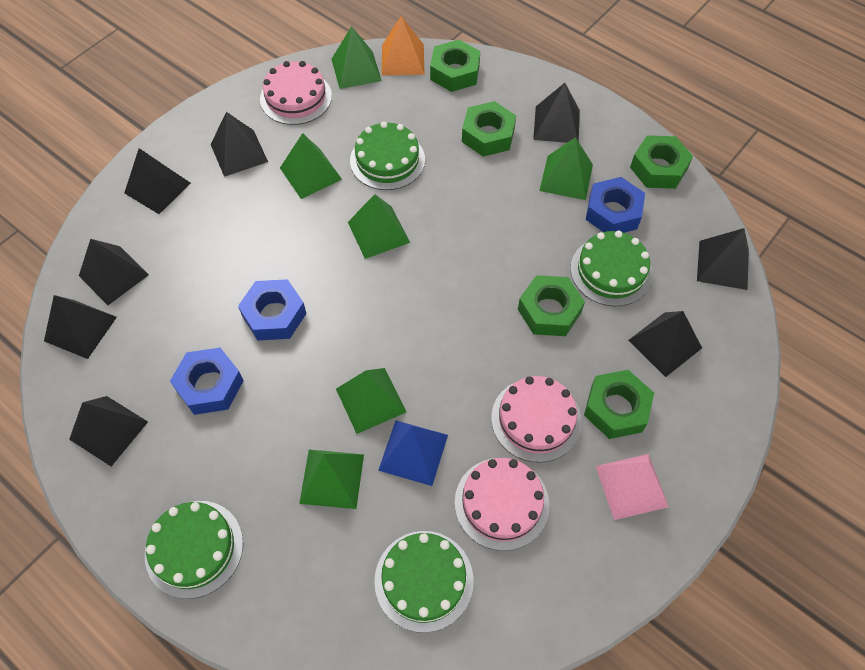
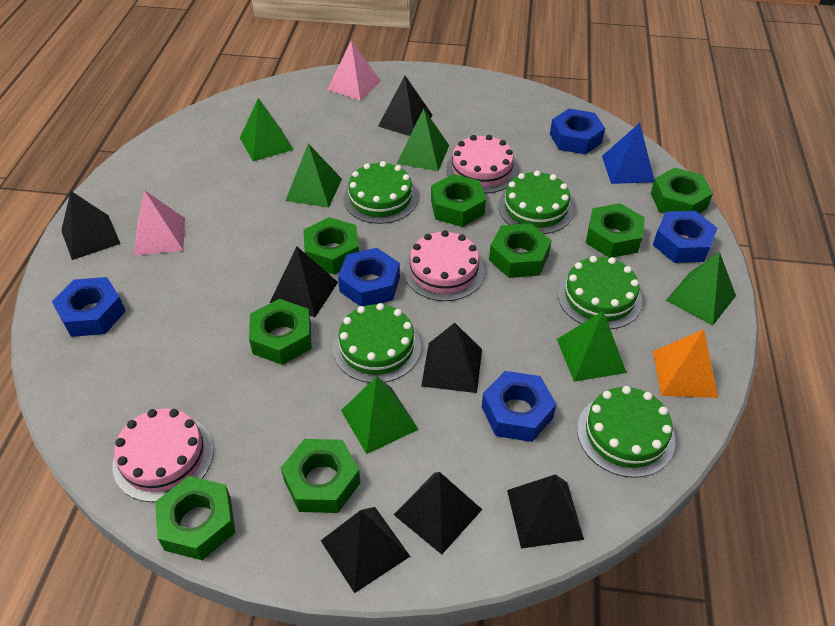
black pyramid: [44,295,117,359] [69,396,148,466] [79,239,149,305] [124,148,191,214] [211,112,268,177] [533,83,580,143] [628,311,702,377] [697,228,749,290] = 8 -> [61,191,121,260] [270,247,338,317] [321,507,410,593] [378,76,433,136] [394,472,482,555] [421,323,482,393] [507,474,584,548] = 7
blue nut: [170,348,244,415] [238,279,307,341] [586,177,645,233] = 3 -> [52,277,126,337] [338,248,400,306] [482,371,556,442] [550,109,605,155] [653,211,718,263] = 5
green cake: [145,501,243,599] [350,122,425,190] [374,531,474,633] [571,231,653,307] = 4 -> [333,303,421,383] [343,161,418,224] [498,170,574,234] [558,256,643,329] [577,386,675,478] = 5
green nut: [430,40,480,92] [462,101,516,157] [518,275,585,336] [584,370,654,439] [630,135,693,189] = 5 -> [155,476,235,560] [249,299,312,365] [281,439,361,513] [303,217,359,274] [431,174,486,227] [489,223,552,278] [586,203,645,258] [651,168,713,214] = 8
pink pyramid: [596,454,669,520] = 1 -> [134,190,185,256] [327,40,381,101] = 2

